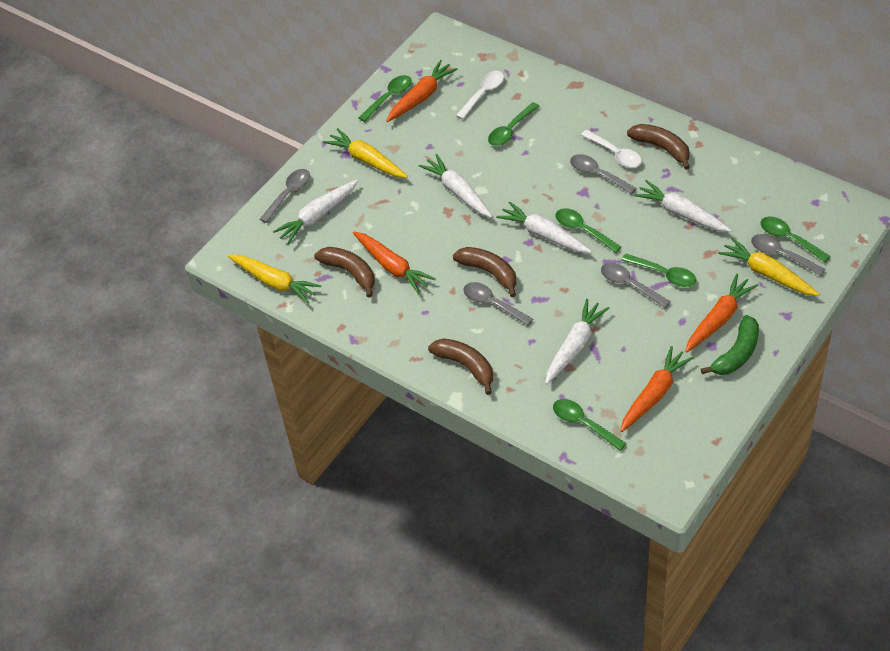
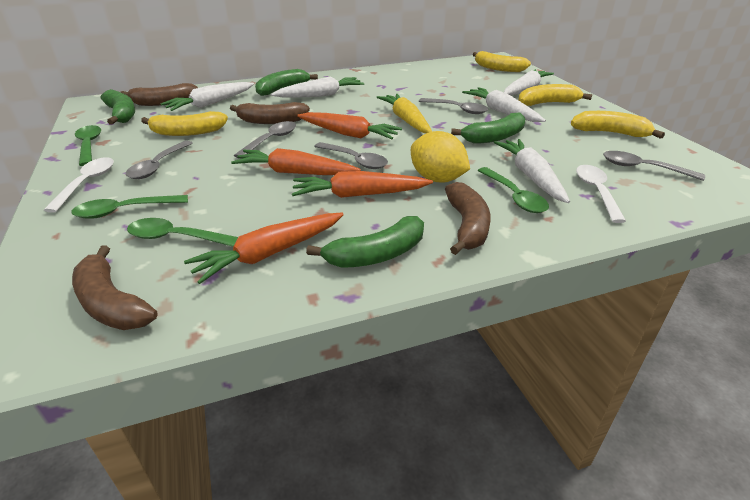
green banana: [701,315,759,375] = 1 -> [100,89,135,125] [255,69,318,96] [306,216,424,268] [451,112,525,144] = 4
green spoon: [359,75,412,122] [488,102,540,146] [553,399,627,451] [555,208,621,253] [622,253,696,287] [761,217,831,262] = 6 -> [71,195,188,219] [75,125,101,166] [127,218,238,247] [477,167,549,213] = 4
yellow banana: none = 0 -> [141,111,228,136] [473,51,531,72] [518,84,592,106] [571,111,665,139] = 4
yellow carrot: [228,255,321,303] [323,128,408,178] [718,237,820,296] = 3 -> [377,94,432,133] = 1
yellow lemon: none = 0 -> [411,131,470,182] = 1

